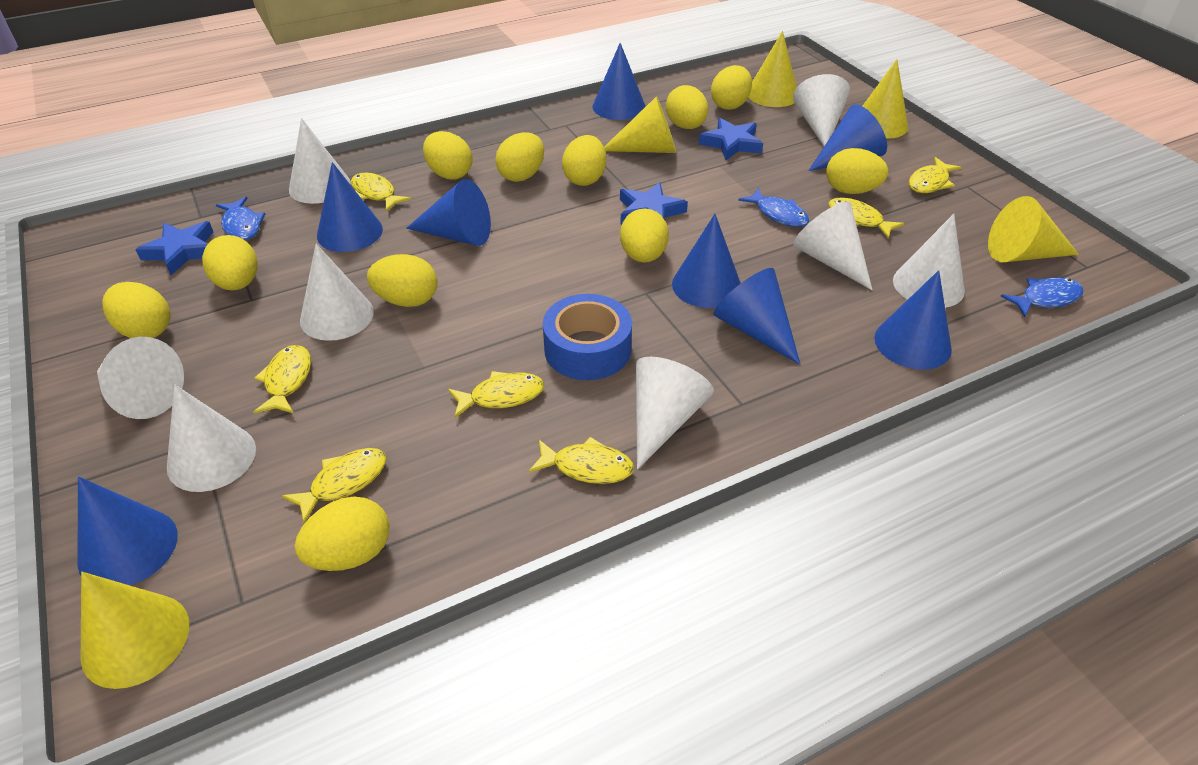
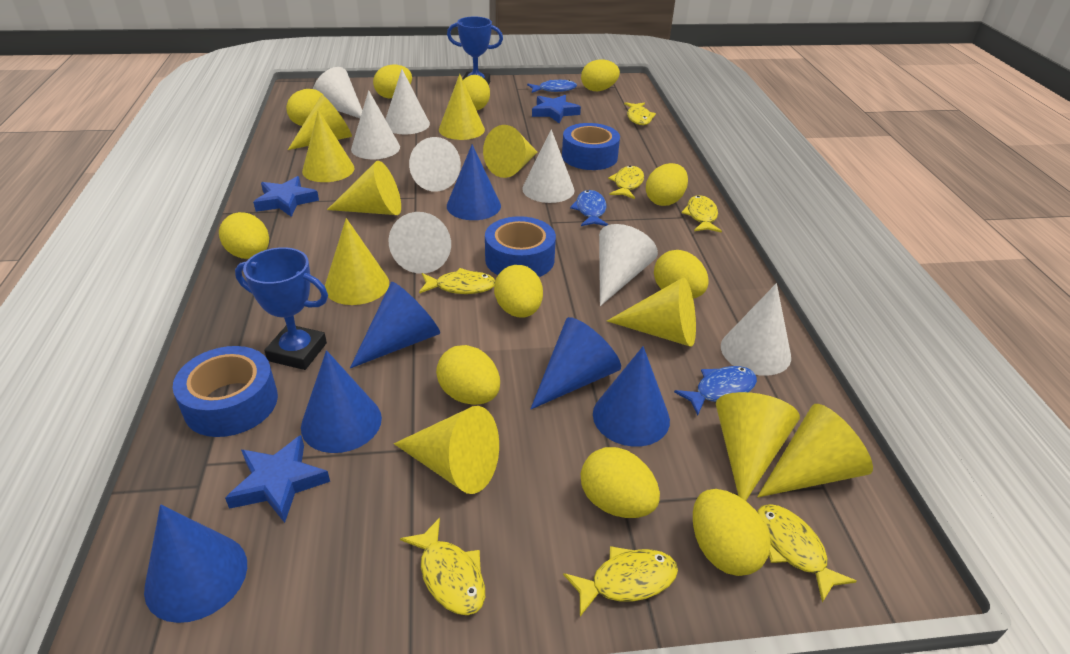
blue cone: [78,476,178,586] [317,162,383,252] [406,179,491,246] [593,43,645,120] [672,214,741,308] [714,268,800,364] [808,104,887,171] [874,270,952,370] = 8 -> [144,504,247,623] [301,350,382,453] [350,282,440,368] [447,144,501,220] [531,317,621,409] [593,346,670,447] = 6
blue tape: [543,294,632,380] = 1 -> [173,346,278,437] [485,216,556,277] [562,123,620,170] = 3
blue trophy: none = 0 -> [235,247,328,370] [447,16,503,85] = 2
yellow cone: [81,572,189,689] [604,96,676,153] [748,31,797,107] [863,59,908,139] [988,196,1079,262] = 5 -> [288,95,352,150] [302,110,355,182] [325,218,389,305] [327,161,401,215] [394,406,499,494] [439,74,485,140] [483,125,537,178] [607,277,696,347] [716,392,800,501] [757,404,873,497] = 10

